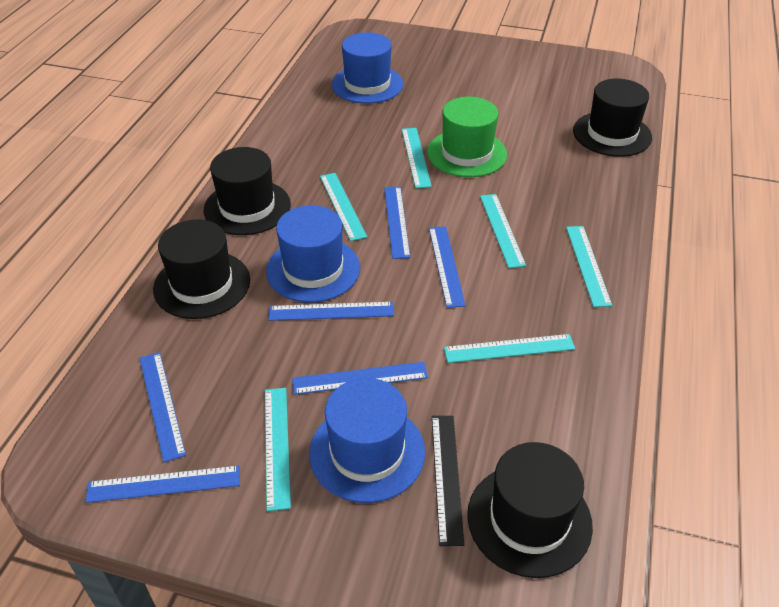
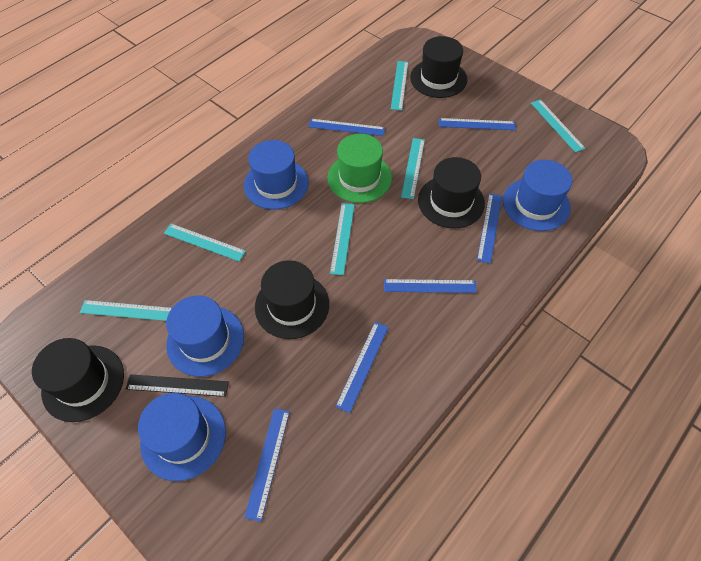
blue hat: [266,205,360,303] [309,378,425,503] [332,32,403,104] = 3 -> [138,393,226,481] [166,296,244,377] [244,140,309,210] [503,160,572,231] = 4

